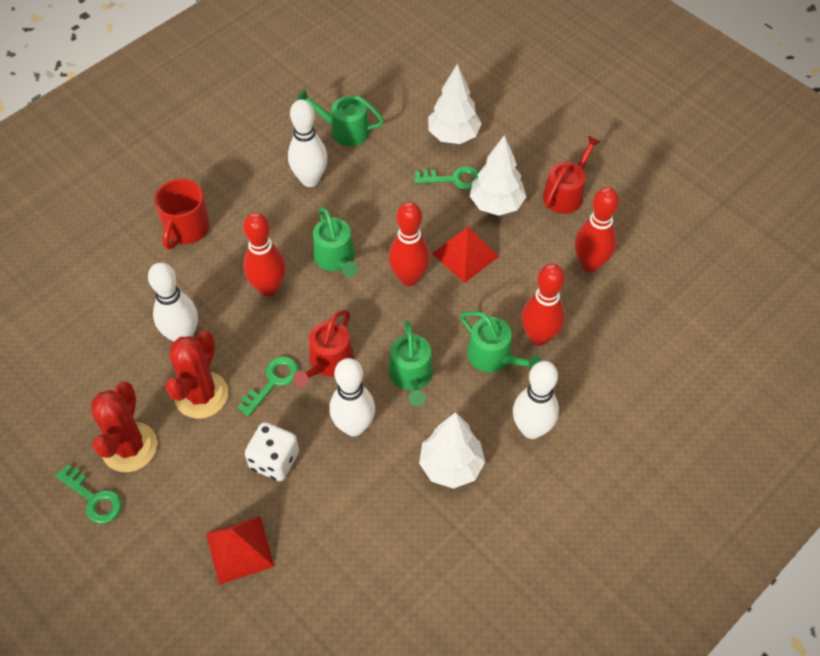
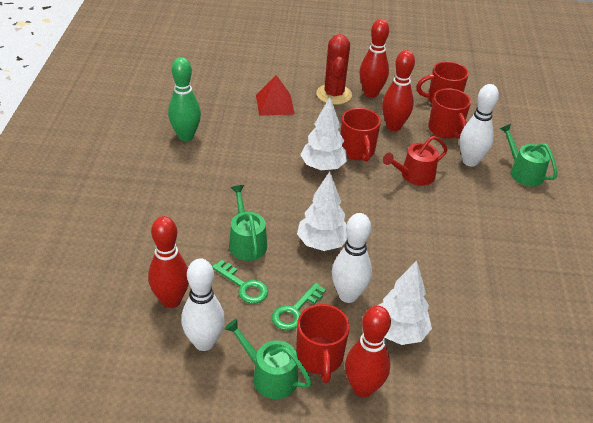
green bowling pin: none = 0 -> [168,57,201,141] = 1
green key: [56,465,122,524] [237,356,299,417] [414,166,479,190] = 3 -> [212,260,268,304] [272,283,326,330] = 2
green watering can: [297,89,384,146] [313,207,358,277] [389,320,433,406] [460,311,542,372] = 4 -> [224,319,312,399] [229,185,267,261] [500,124,557,186] = 3
red cactus: [91,382,157,472] [165,331,228,419] = 2 -> [316,34,352,105] = 1
red mug: [154,179,210,250] = 1 -> [296,304,350,383] [341,108,381,162] [416,61,469,103] [428,88,471,139] = 4
red pyramid: [206,516,274,585] [432,226,499,283] = 2 -> [256,75,295,116] = 1
red watering can: [293,310,354,387] [543,136,600,214] = 2 -> [383,136,448,186] = 1
white bowling pin: [148,262,198,342] [288,99,327,187] [329,358,375,436] [513,361,559,439] = 4 -> [181,258,225,351] [332,213,372,303] [460,84,499,167] = 3
white dice: [245,422,299,481] = 1 -> none = 0

